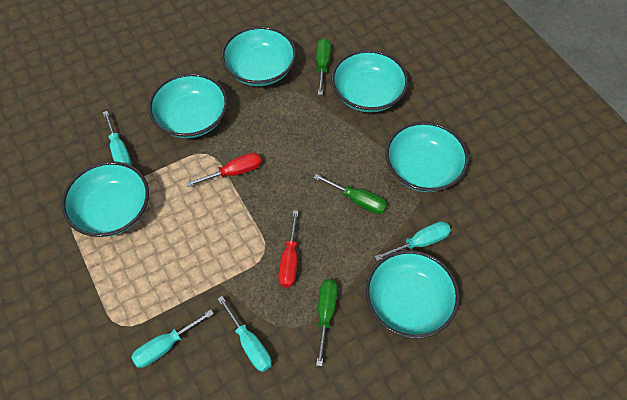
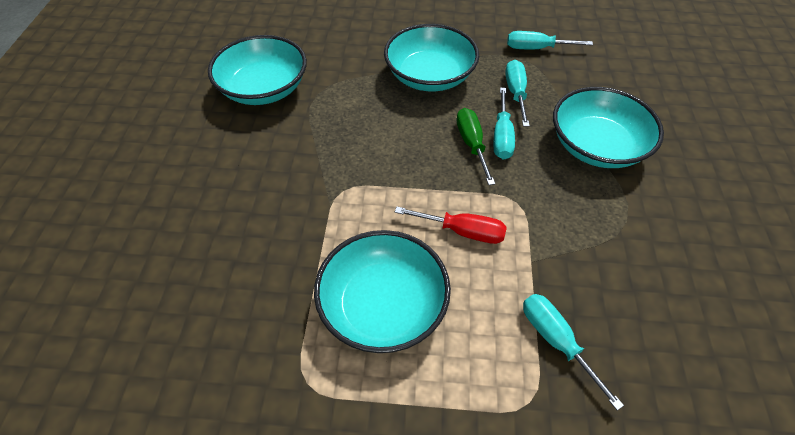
green screwdriver: [314,174,387,214] [316,38,331,95] [316,279,338,366] = 3 -> [456,108,495,185] = 1
red screwdriver: [186,153,262,187] [278,210,299,288] = 2 -> [395,206,507,244] = 1
turquoise bowl: [62,161,149,237] [148,73,228,138] [221,26,296,86] [331,50,408,112] [365,250,460,339] [385,122,469,192] = 6 -> [208,35,307,105] [314,230,451,353] [384,24,479,92] [553,87,664,168] = 4

